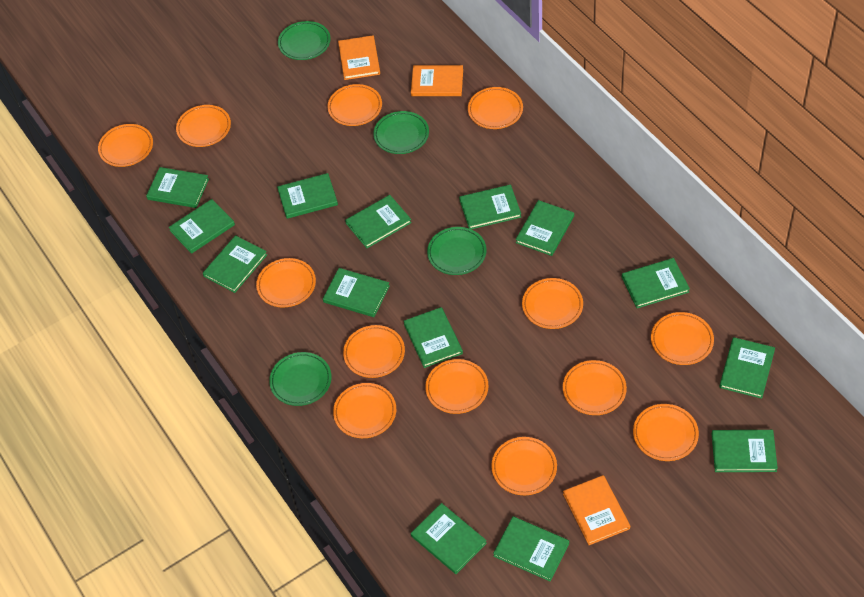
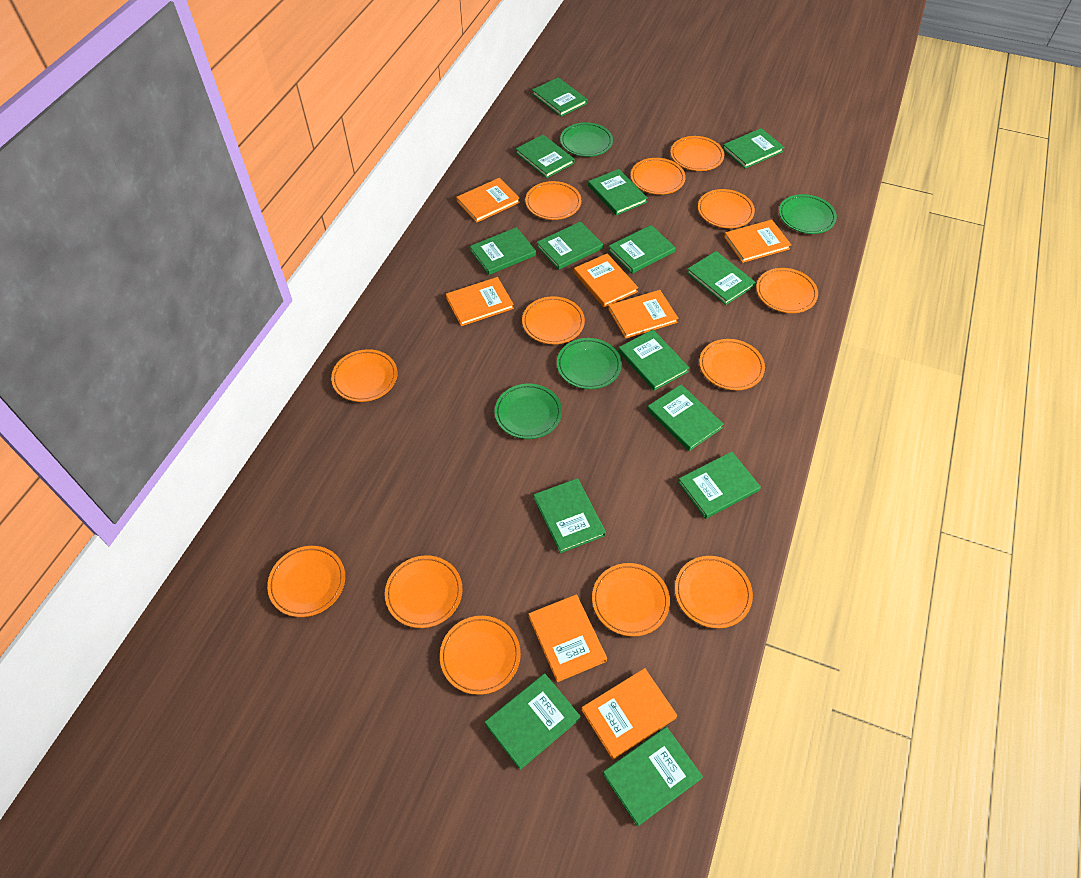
orange book: [338,35,380,80] [411,65,463,96] [563,475,630,545] = 3 -> [446,277,514,326] [456,178,520,223] [528,594,607,682] [574,253,638,307] [581,668,677,759] [608,290,678,339] [724,220,791,263] = 7

